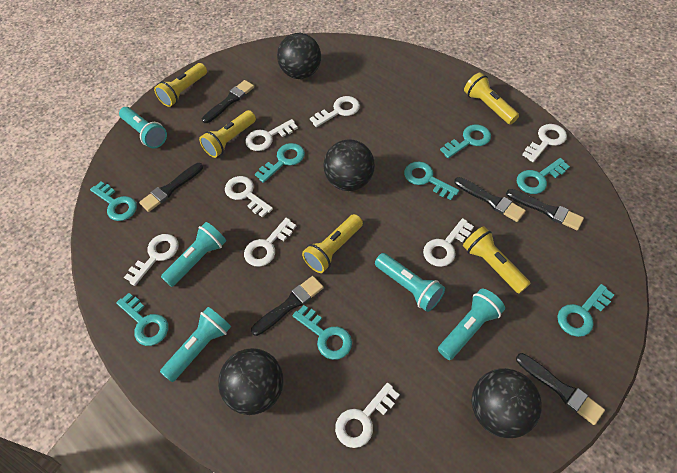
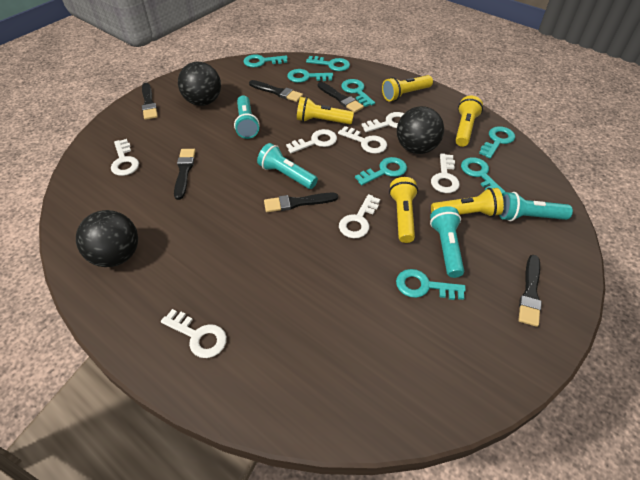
black ball: [218,348,284,415] [277,33,321,79] [323,139,375,191] [472,368,542,438] = 4 -> [76,210,138,267] [178,62,221,106] [397,106,444,154] = 3
turquoise flashlight: [119,107,167,149] [160,307,231,382] [161,222,226,287] [375,253,445,312] [438,289,505,360] = 5 -> [234,95,260,139] [257,143,318,189] [430,206,464,278] [499,192,573,221] = 4
white key: [124,234,178,286] [225,176,273,217] [244,218,296,267] [245,119,298,151] [310,96,360,127] [335,382,400,448] [423,218,474,267] [522,124,567,162] = 8 -> [111,139,139,176] [161,309,227,358] [286,129,337,153] [338,126,387,154] [339,194,380,238] [361,112,404,132] [431,153,460,193] = 7

